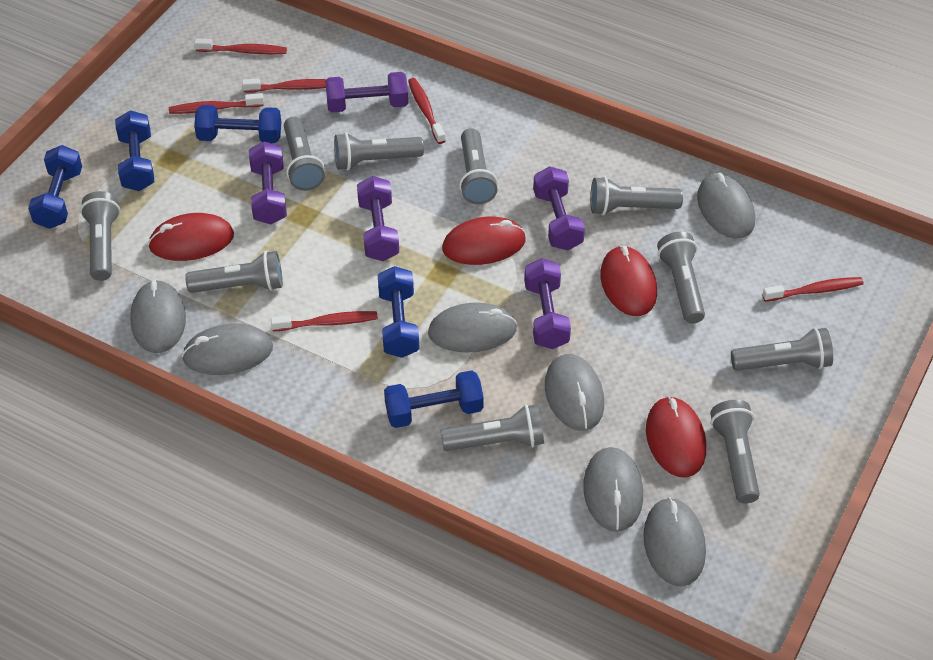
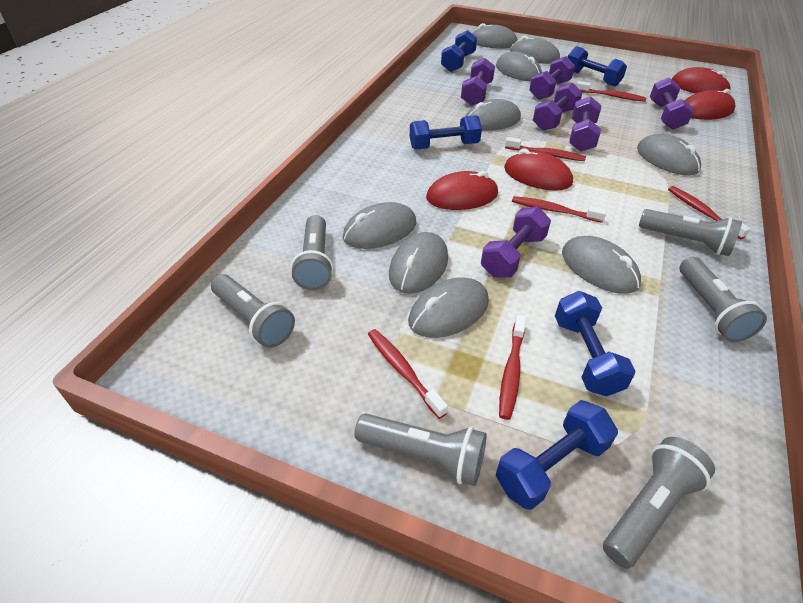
grey flashlight: [80,191,120,281] [185,251,283,293] [284,117,325,191] [334,133,424,170] [440,404,544,451] [459,128,498,204] [590,177,683,215] [657,232,705,324] [710,400,760,503] [731,328,833,371] = 10 -> [211,274,295,348] [291,215,334,290] [354,413,487,486] [603,437,715,569] [639,209,742,256] [680,257,767,342] = 6
grey mouse: [130,280,186,353] [182,324,273,375] [428,302,517,353] [545,354,604,431] [583,447,643,532] [643,497,706,587] [697,173,755,239] = 7 -> [343,202,416,249] [389,232,448,294] [408,277,489,338] [465,99,521,131] [472,23,518,48] [496,51,542,81] [510,36,560,64] [562,236,641,294] [637,134,701,176] = 9
purple dumbbell: [249,141,287,225] [325,72,408,112] [357,176,399,261] [524,258,571,349] [533,166,585,250] = 5 -> [461,58,495,106] [481,206,551,277] [529,56,575,100] [533,83,582,131] [569,96,601,152] [650,77,694,130] = 6

